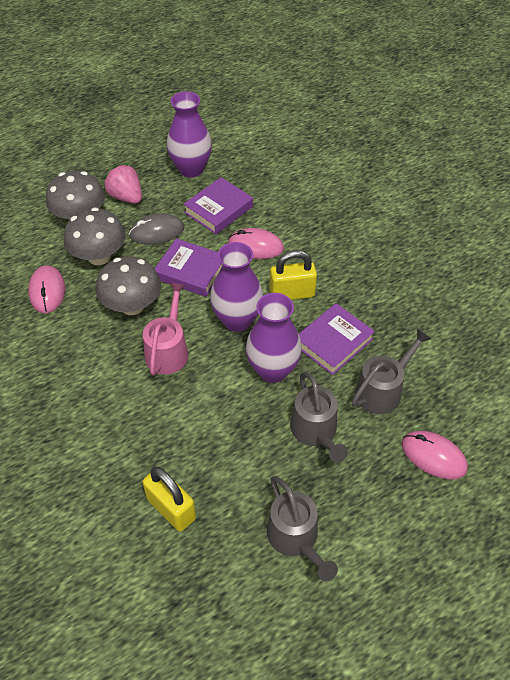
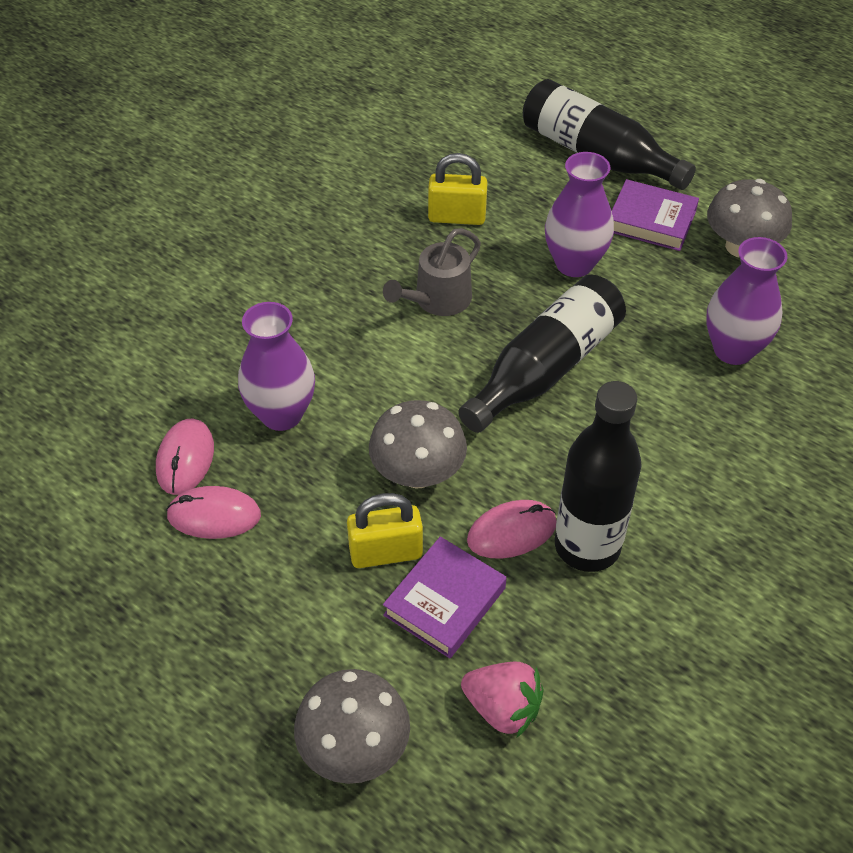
black bottle: none = 0 -> [458,275,626,433] [523,79,696,190] [555,381,642,572] = 3
grey mouse: [129,214,184,244] = 1 -> none = 0
grey watering can: [267,476,338,581] [290,372,348,463] [352,329,431,414] = 3 -> [383,228,481,316] = 1
pink watering can: [143,282,188,376] = 1 -> none = 0
purple book: [155,238,223,297] [183,177,253,234] [299,303,375,375] = 3 -> [383,537,506,658] [612,179,699,251] = 2

